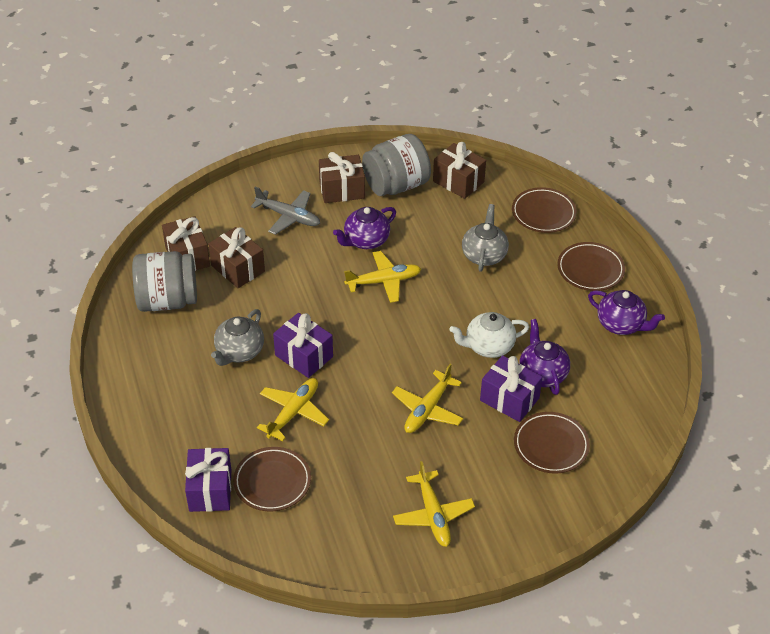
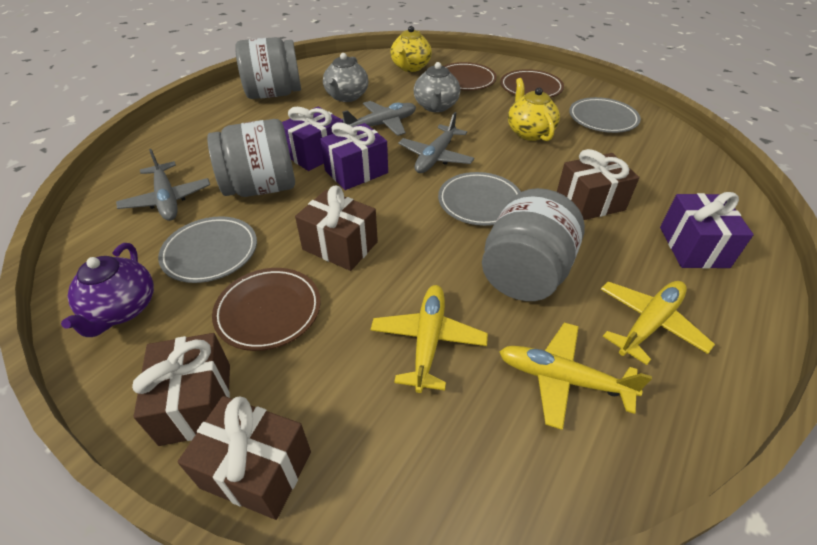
brown plate: [233,447,311,511] [512,187,577,233] [514,412,590,474] [557,242,625,291] = 4 -> [212,268,321,351] [444,62,497,91] [500,69,564,98] = 3
grey jar: [132,251,197,312] [362,134,431,196] = 2 -> [207,119,295,197] [235,37,301,99] [482,188,585,301] = 3
grey plane: [251,187,320,235] = 1 -> [116,149,210,221] [342,101,416,136] [398,112,475,173] = 3
grey plate: none = 0 -> [158,216,257,283] [438,172,521,226] [569,97,641,133] = 3
purple teapot: [333,207,396,249] [519,319,570,395] [588,290,665,335] = 3 -> [61,243,154,337] = 1
white teapot: [449,312,529,358] = 1 -> none = 0
yellow plane: [257,378,329,441] [344,251,421,303] [392,364,463,433] [393,461,475,547] = 4 -> [370,285,488,393] [499,323,652,430] [601,281,715,365] = 3
yellow teapot: none = 0 -> [390,26,432,72] [508,78,560,141] = 2

